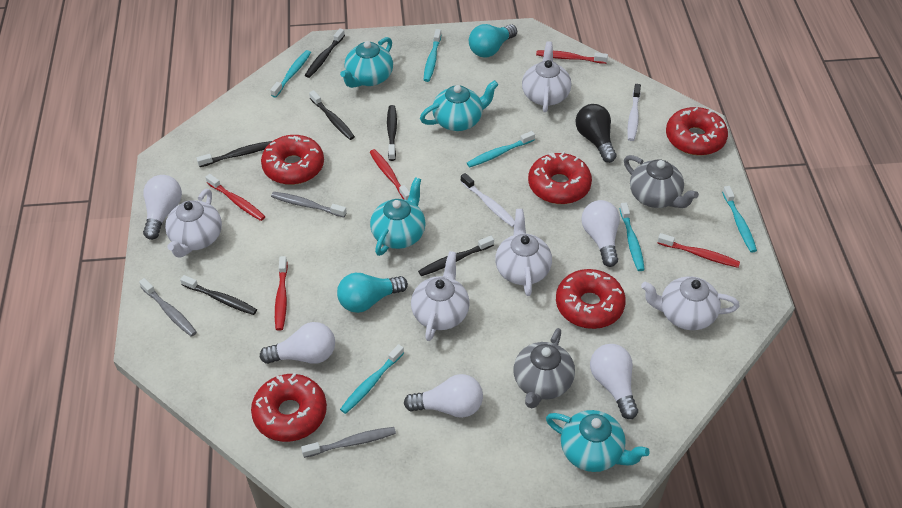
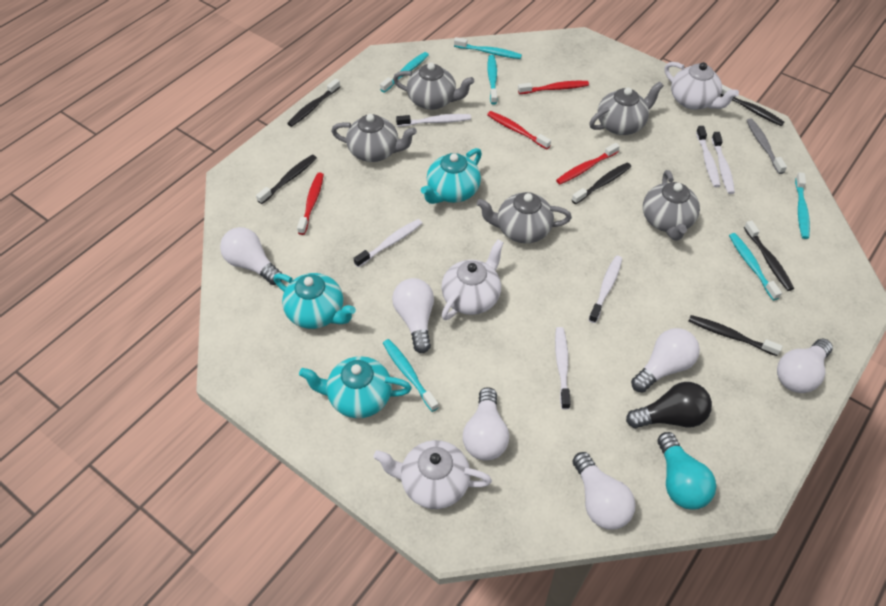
grey teapot: [514,328,575,408] [624,155,699,208] = 2 -> [331,114,417,162] [393,62,474,110] [477,192,572,243] [589,81,664,135] [643,170,700,240] = 5
grey toothbrush: [139,278,197,337] [271,192,347,217] [301,427,396,458] = 3 -> [746,118,787,174] = 1
red donut: [251,373,327,442] [261,135,324,185] [528,151,592,204] [556,269,626,329] [666,107,728,156] = 5 -> none = 0
red toothbrush: [205,174,265,221] [275,256,288,331] [370,149,410,200] [536,50,608,64] [658,233,740,268] = 5 -> [297,173,324,235] [487,111,551,149] [518,81,589,94] [556,143,620,184] = 4
turquoise light bulb: [337,273,408,313] [469,24,517,58] = 2 -> [657,432,716,510] = 1
turquoise teapot: [340,37,393,88] [370,177,426,256] [420,80,499,131] [546,410,650,472] = 4 -> [273,273,356,329] [299,356,412,418] [421,148,482,204] = 3
white light bulb: [143,175,182,240] [260,322,335,364] [404,374,483,418] [581,200,620,267] [590,344,638,419] = 5 -> [220,227,282,285] [392,278,434,353] [463,387,509,460] [573,452,635,529] [631,328,700,393] [777,338,833,393] = 6
white teapot: [165,189,222,258] [411,251,470,341] [495,209,552,296] [522,41,571,112] [641,276,740,330] = 5 -> [373,440,492,509] [441,240,504,320] [665,62,739,110] = 3
white toothbrush: [460,173,515,227] [627,84,641,141] = 2 -> [353,219,422,268] [396,114,471,127] [555,327,571,410] [589,256,622,323] [696,126,720,187] [712,132,735,194] = 6

